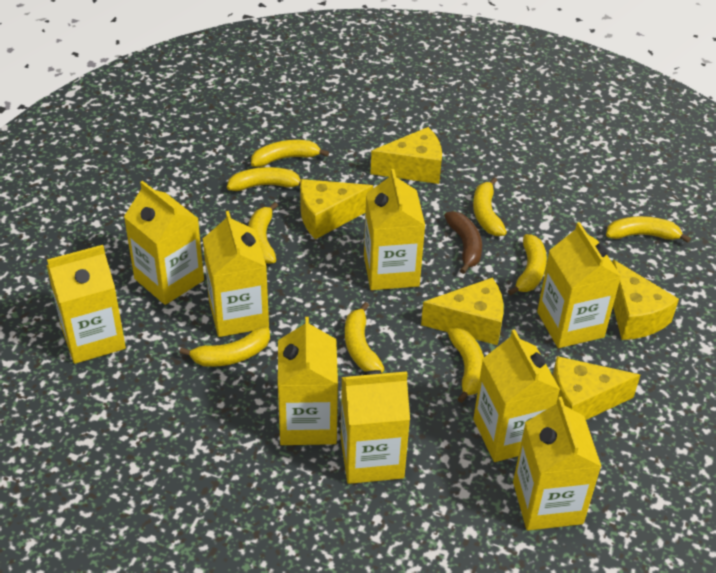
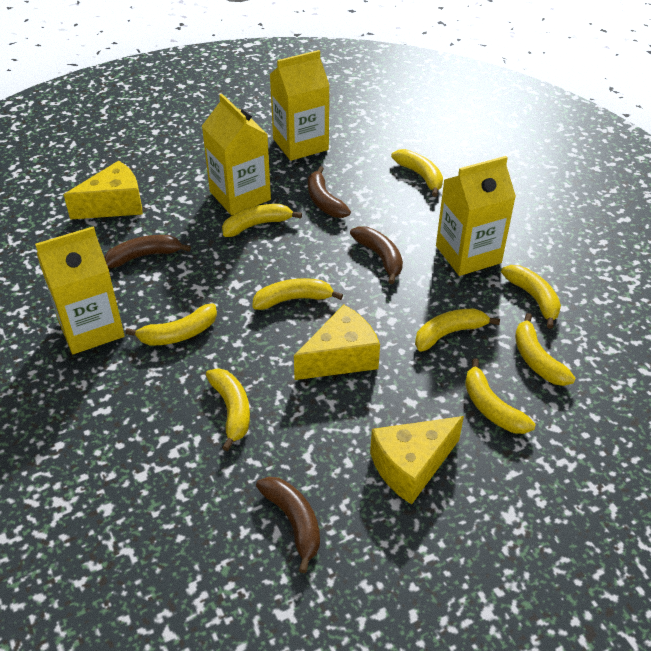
brown banana: [444,211,482,274] = 1 -> [104,235,191,268] [256,477,320,573] [308,166,351,218] [350,226,403,284] = 4
yellow carton: [46,245,126,364] [124,181,204,305] [203,211,269,337] [278,317,338,445] [341,370,410,484] [364,169,425,290] [473,329,560,462] [513,397,602,530] [537,222,621,348] = 9 -> [35,226,125,354] [202,94,271,215] [270,50,330,161] [436,156,516,276] = 4
yellow cheese: [300,179,373,239] [370,127,442,184] [421,278,504,345] [552,356,640,420] [612,260,679,340] = 5 -> [64,161,143,220] [294,305,380,380] [370,416,464,504] = 3

